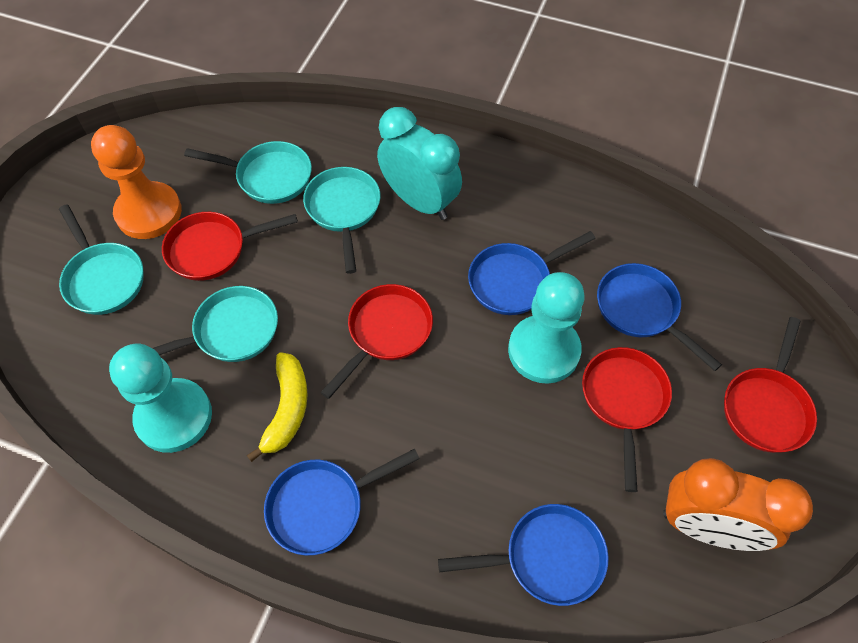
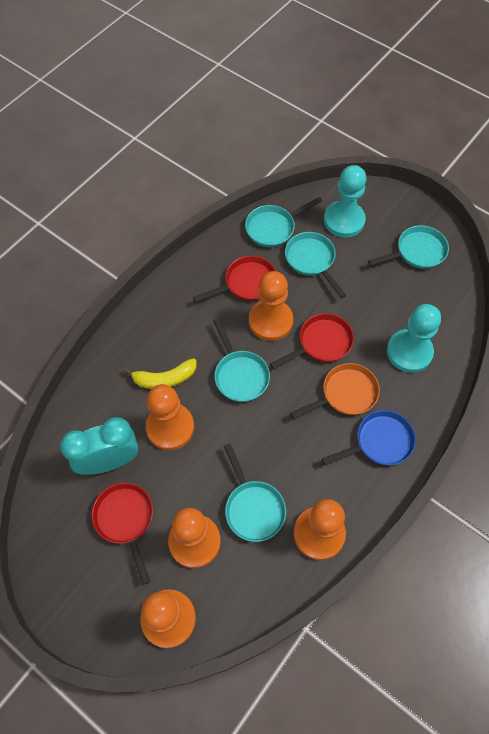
blue pan: [264,448,420,555] [438,504,609,606] [468,231,596,315] [597,263,722,371] = 4 -> [322,410,416,465] = 1
orange clock: [663,458,813,551] = 1 -> none = 0
orange pan: none = 0 -> [290,363,380,419] = 1
orange pawn: [91,125,182,239] = 1 -> [141,589,196,648] [146,384,194,450] [168,508,221,568] [249,271,293,341] [294,499,346,560] = 5
red pan: [162,212,298,281] [320,284,433,399] [582,347,672,492] [724,317,817,453] = 4 -> [92,483,153,585] [193,256,276,302] [270,313,354,369] = 3
turquoise pan: [59,205,143,315] [153,286,278,362] [184,141,312,204] [303,167,381,274] = 4 -> [213,319,270,402] [224,443,286,542] [245,197,323,247] [285,232,346,298] [368,225,449,269] = 5

